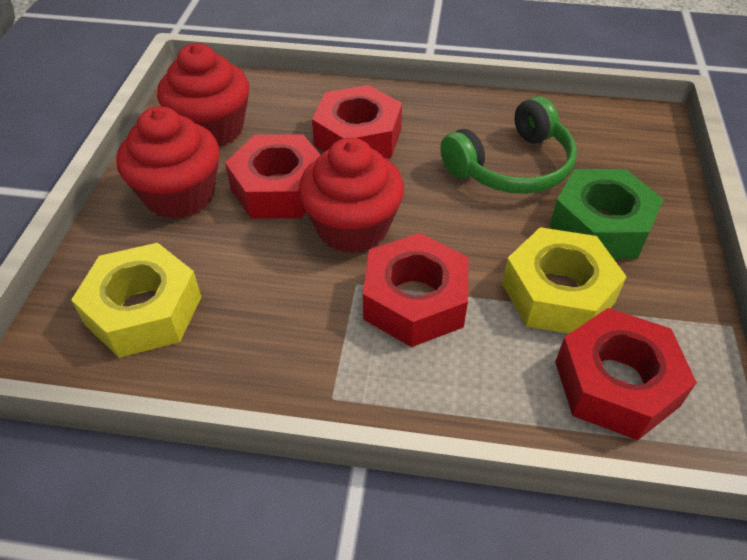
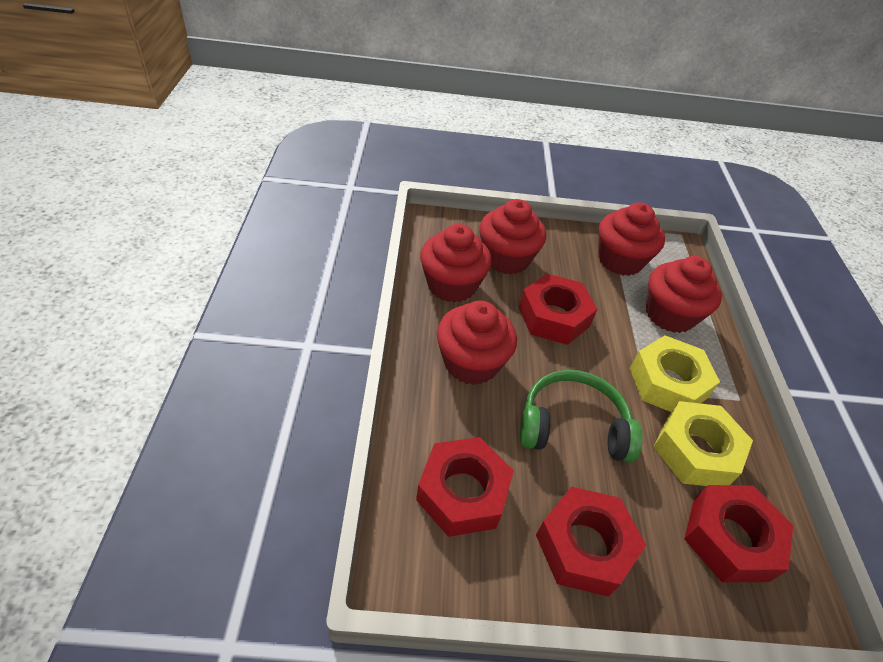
green nut: [550,169,664,259] = 1 -> none = 0
red cupcake: [116,106,219,219] [157,43,249,146] [298,137,404,253] = 3 -> [420,224,491,303] [437,301,517,385] [479,199,546,275] [598,202,665,276] [646,256,722,333] = 5

